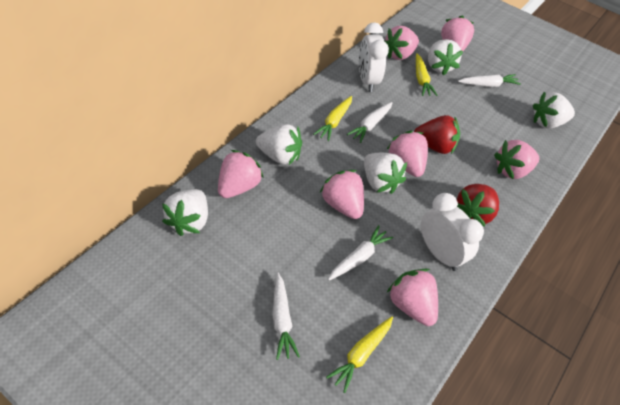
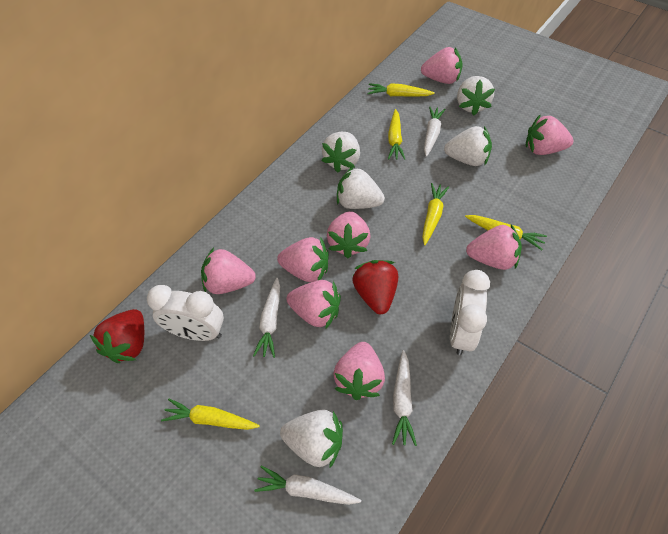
pink strawberry: [218,150,264,198] [320,170,364,219] [384,26,419,60] [387,130,428,177] [387,269,438,326] [441,15,474,51] [494,140,539,179] = 7 -> [201,248,256,294] [277,237,329,282] [286,280,341,329] [327,211,370,258] [333,342,385,400] [421,47,462,84] [466,224,522,270] [526,115,573,155] = 8
yellow carrot: [313,96,352,141] [326,317,393,393] [416,53,438,96] = 3 -> [161,399,260,430] [368,83,435,97] [388,109,405,160] [422,183,449,245] [465,215,547,250] = 5

